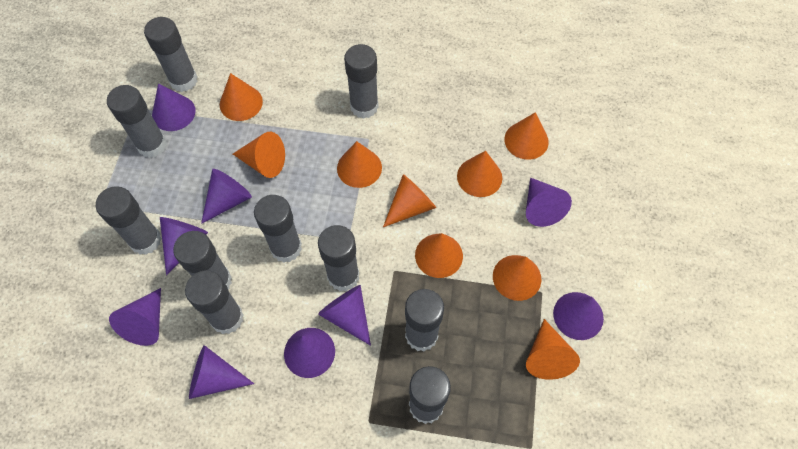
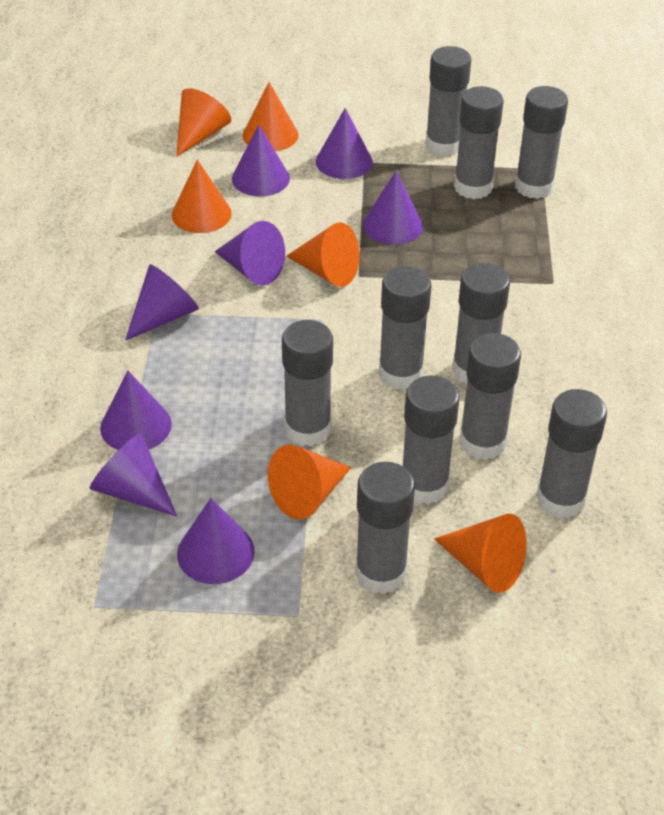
orange cone: [220,73,263,121] [233,132,285,178] [337,141,382,188] [383,174,436,227] [415,233,463,278] [457,151,502,197] [493,255,541,301] [504,112,549,160] [526,319,580,380] = 9 -> [171,159,232,233] [176,88,231,157] [243,82,298,151] [268,444,351,520] [287,222,360,287] [434,514,527,593] = 6
purple cone: [109,288,161,346] [152,83,196,131] [160,217,208,275] [189,345,254,399] [201,169,252,224] [284,328,335,378] [318,285,371,346] [526,178,572,227] [553,292,604,340] = 9 -> [89,433,177,517] [100,370,172,450] [125,264,199,341] [177,498,255,584] [214,221,285,285] [232,125,290,196] [316,108,373,179] [363,171,423,245] = 8

